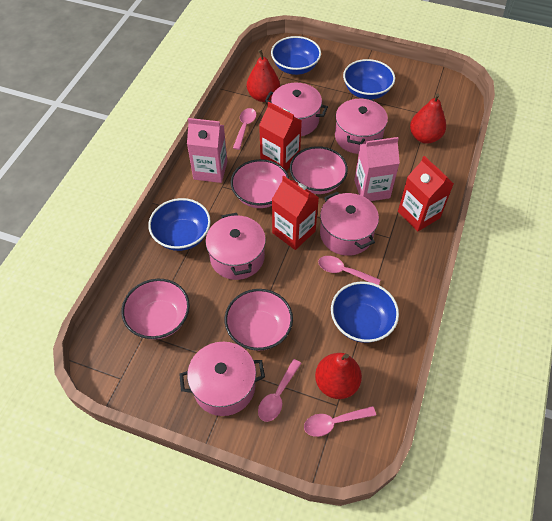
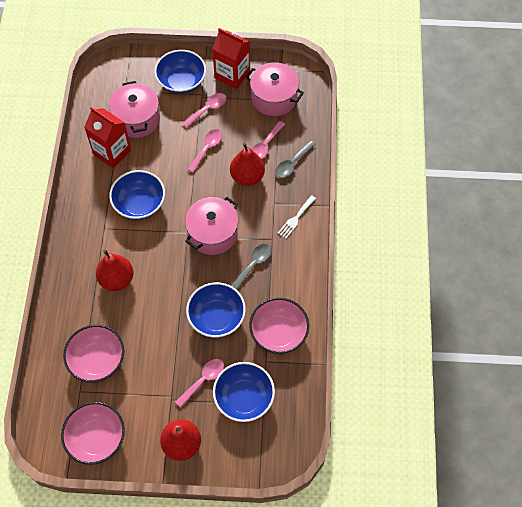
grey spoon: none = 0 -> [231,244,271,290] [276,140,315,178] = 2
pink bowl: [121,279,190,340] [225,289,293,351] [231,159,289,208] [290,146,348,194] = 4 -> [61,402,125,465] [63,325,124,382] [249,298,309,354] = 3
pink carton: [187,118,228,183] [354,137,400,201] = 2 -> none = 0
pink pot: [179,342,265,416] [206,213,266,280] [265,83,328,136] [320,192,379,256] [335,98,388,154] = 5 -> [109,81,160,138] [185,197,238,255] [245,62,304,116] = 3
red carton: [259,102,302,171] [272,176,319,250] [398,156,454,232] = 3 -> [84,107,131,168] [212,28,250,89] = 2
white fork: none = 0 -> [278,195,316,239] = 1

